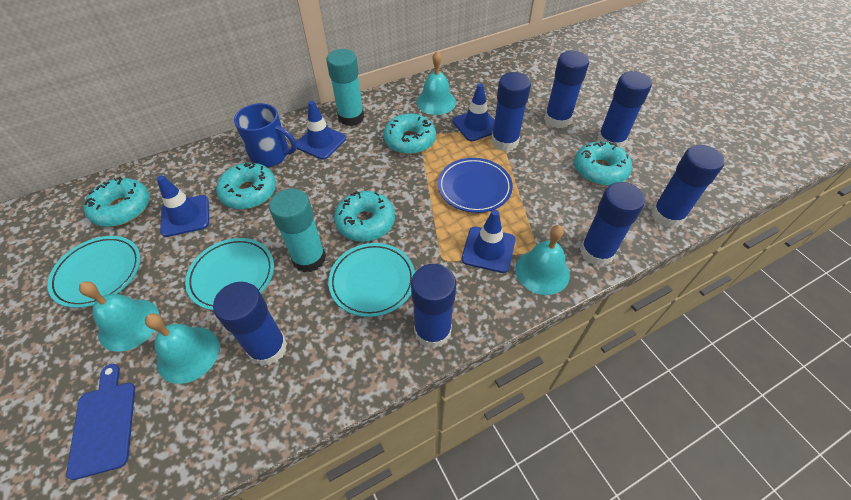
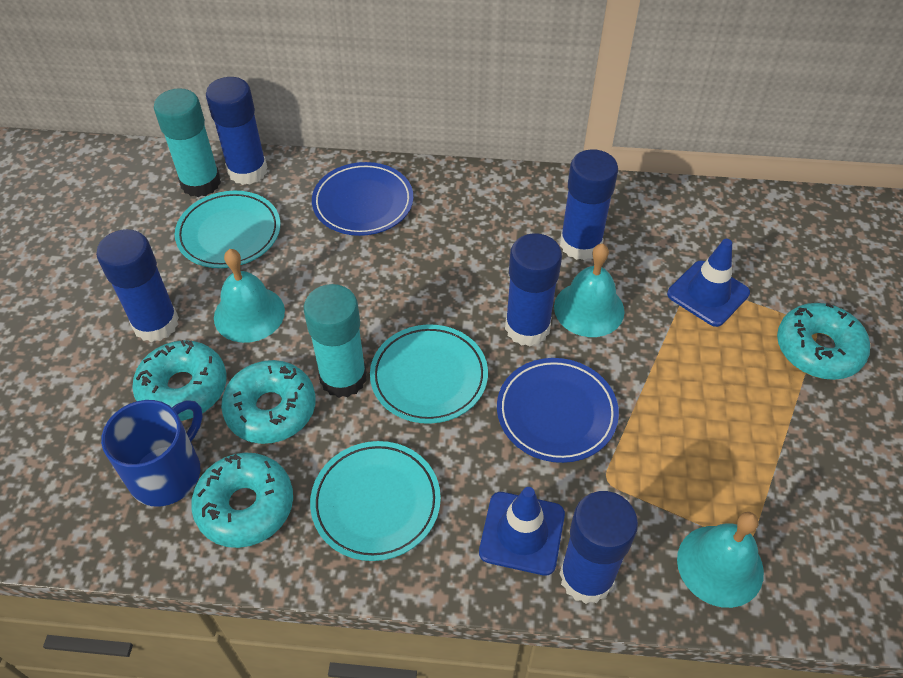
blue cutting board: [66,364,135,480] = 1 -> none = 0
blue glue stick: [213,282,287,366] [411,264,456,348] [491,72,531,151] [544,51,589,128] [580,182,645,266] [597,71,652,148] [651,145,724,228] = 7 -> [96,229,179,342] [206,77,267,185] [505,233,562,346] [560,149,618,260] [560,491,638,604] = 5
blue plate: [438,158,513,213] = 1 -> [312,162,413,236] [497,358,619,463] = 2
blue traffic cone: [157,175,209,237] [296,100,346,160] [452,83,495,141] [462,210,515,273] = 4 -> [479,487,565,576] [667,239,750,327] = 2
turquoise bell: [79,281,159,352] [145,313,219,384] [416,51,456,115] [515,225,570,295] = 4 -> [214,249,285,343] [554,243,624,337] [677,512,764,608] = 3
turquoise donut: [84,177,150,227] [216,162,276,209] [334,191,395,242] [383,113,436,154] [574,141,632,186] = 5 -> [132,340,227,421] [191,452,293,548] [221,360,316,444] [777,303,870,380] = 4

